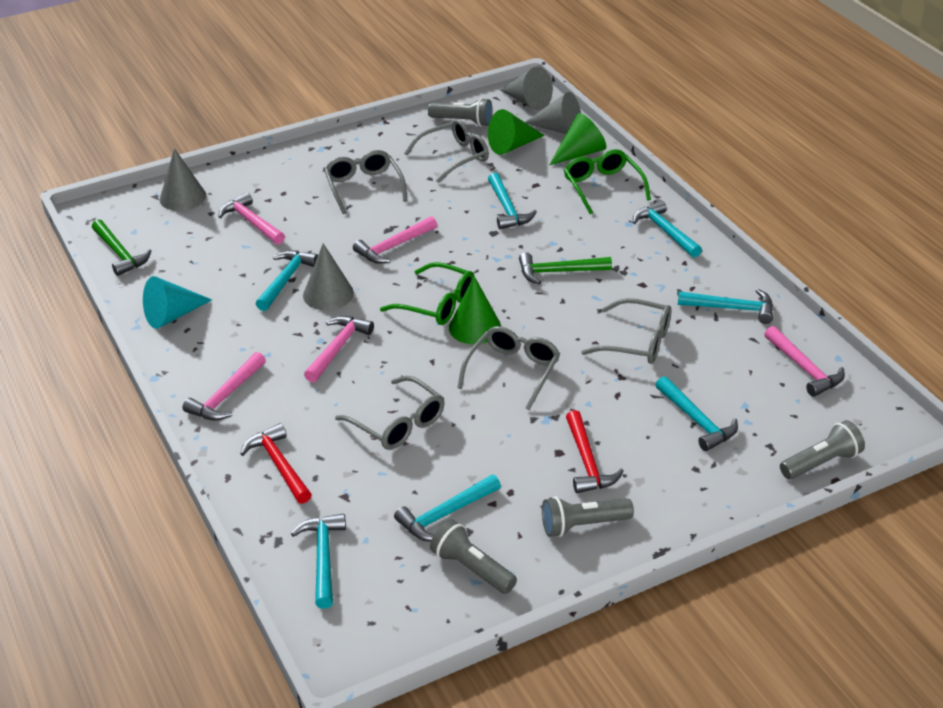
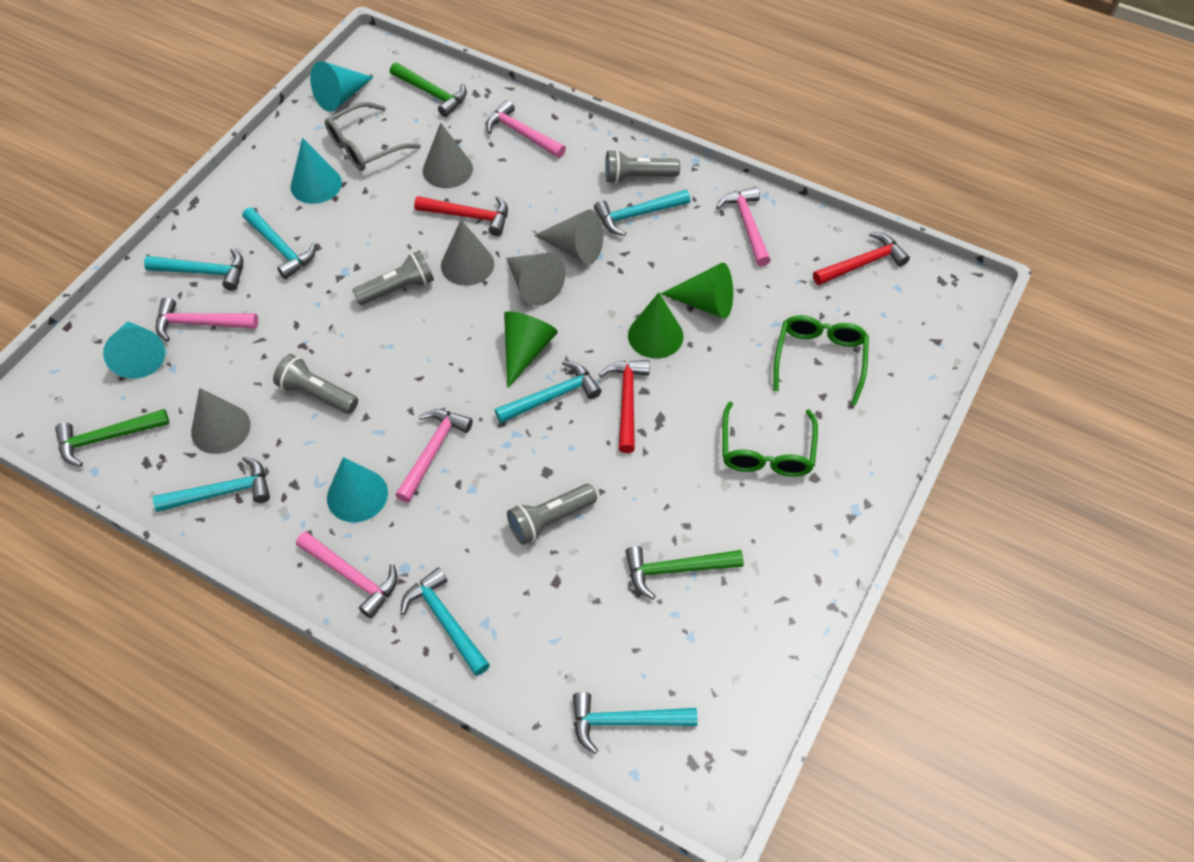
green hammer: [92,219,151,276] [519,252,612,284] = 2 -> [55,409,169,467] [390,62,467,117] [625,546,744,599] = 3
grey cone: [160,148,206,211] [303,243,354,310] [500,66,553,110] [525,92,581,134] = 4 -> [191,388,251,454] [423,123,473,188] [441,220,494,286] [506,253,565,306] [534,209,603,264] = 5
grey glasses: [324,150,407,214] [335,376,445,450] [405,119,489,183] [457,326,560,410] [581,298,672,364] = 5 -> [325,102,421,171] = 1
red hammer: [240,423,312,504] [566,410,624,493] = 2 -> [414,196,508,236] [599,360,650,453] [813,232,910,285] = 3
turquoise cone: [143,276,212,329] = 1 -> [103,321,165,378] [291,138,342,204] [310,61,373,112] [327,457,388,522] = 4

